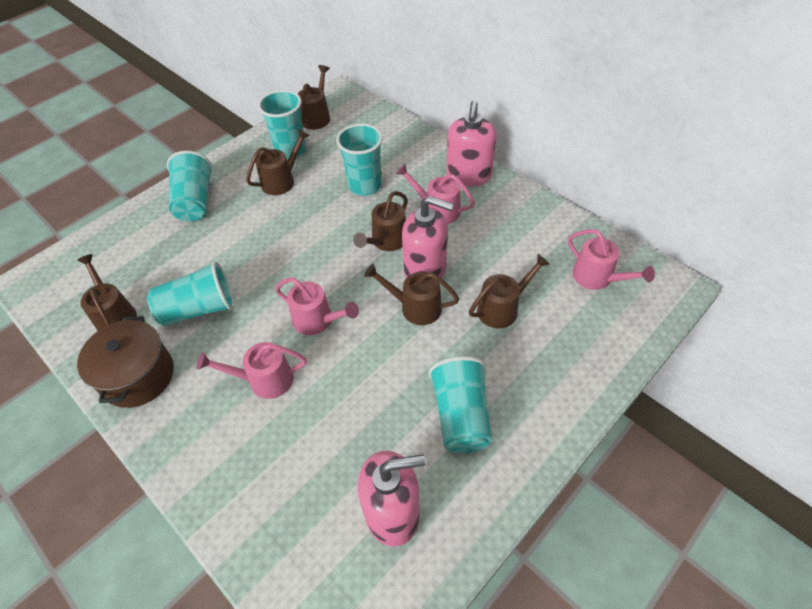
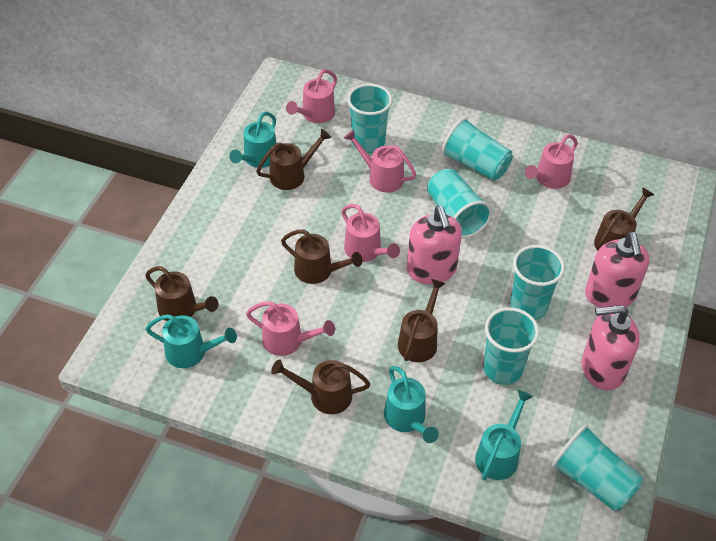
brown pot: [77,316,174,408] = 1 -> none = 0
pink watering can: [197,342,307,399] [275,277,359,335] [396,164,475,225] [568,229,655,290] = 4 -> [246,301,335,356] [286,69,337,123] [342,204,400,262] [344,130,416,193] [525,134,578,189] = 5
turquoise cup: [147,261,234,326] [167,151,213,222] [258,90,306,159] [336,123,383,196] [429,356,492,453] = 5 -> [347,84,392,153] [427,169,492,238] [441,118,513,181] [483,308,539,385] [510,245,565,320] [551,424,643,511] = 6
turquoise watering can: none = 0 -> [146,314,237,368] [229,112,276,168] [384,366,439,443] [475,390,533,480] = 4

